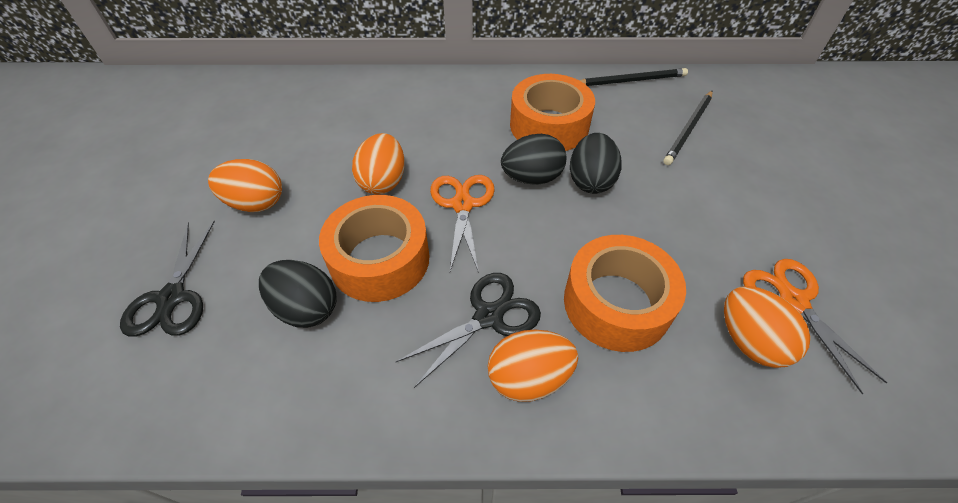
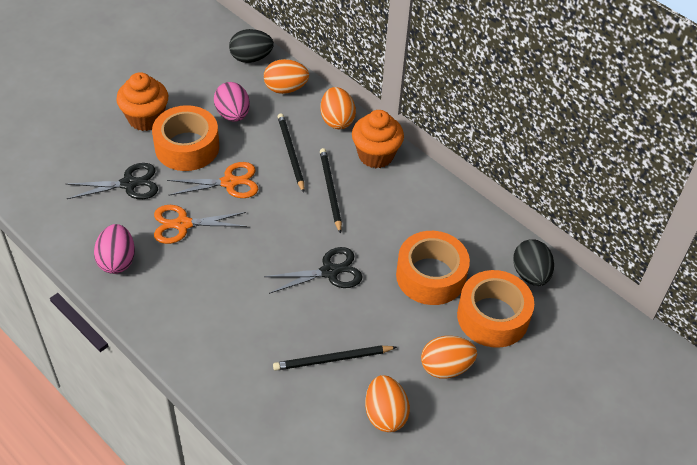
black egg: [259,260,337,328] [501,134,567,185] [570,133,622,194] = 3 -> [229,29,274,63] [513,239,554,286] = 2
black pencil: [579,68,688,86] [663,91,713,165] = 2 -> [273,345,397,371] [278,113,304,193] [320,148,342,234] = 3
orange cupcake: none = 0 -> [116,72,168,131] [352,110,404,168] = 2
pink egg: none = 0 -> [94,224,135,274] [214,82,250,122] = 2

